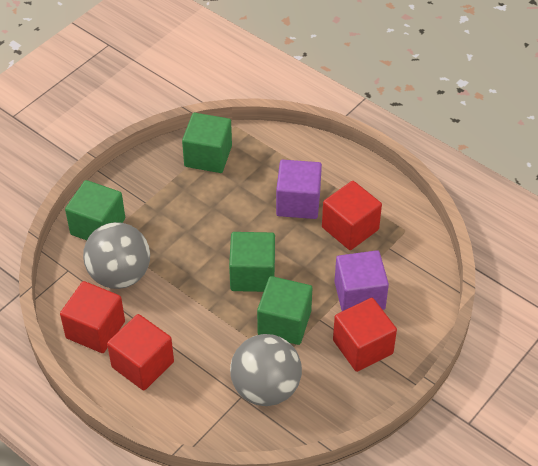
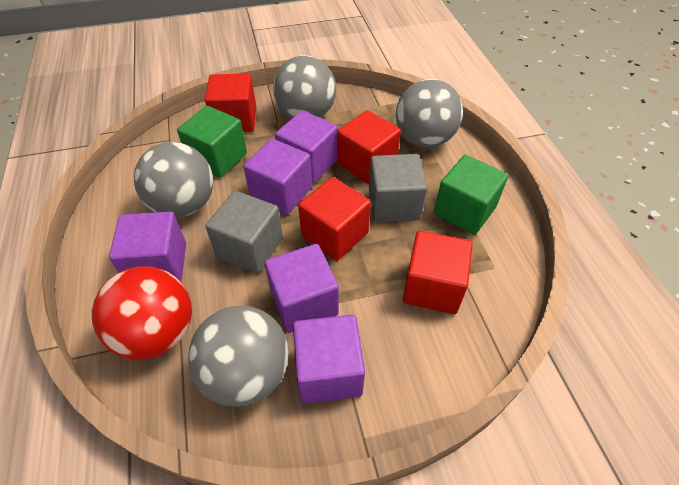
green cube: [65,180,125,240] [182,113,232,173] [229,232,275,292] [257,276,312,345] = 4 -> [177,106,247,178] [434,155,508,235] = 2
grey ball: [83,222,150,289] [230,334,302,406] = 2 -> [134,142,213,218] [188,306,289,407] [273,55,336,118] [396,79,463,148] = 4
grey cube: none = 0 -> [205,191,283,273] [369,154,427,223] = 2
purple cube: [276,160,322,219] [334,250,389,311] = 2 -> [109,211,186,282] [243,139,312,215] [265,244,339,333] [275,110,338,184] [293,315,365,404] = 5
red ball: none = 0 -> [92,266,192,360] = 1

